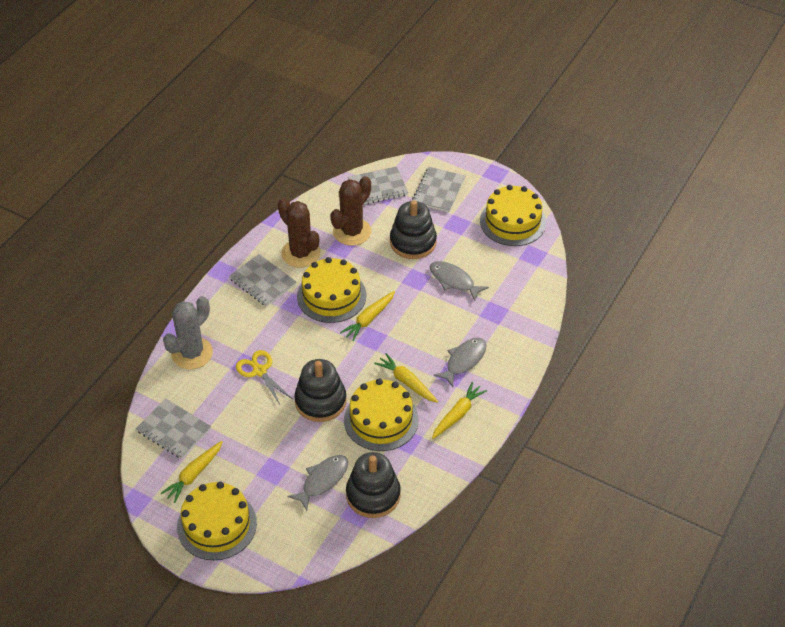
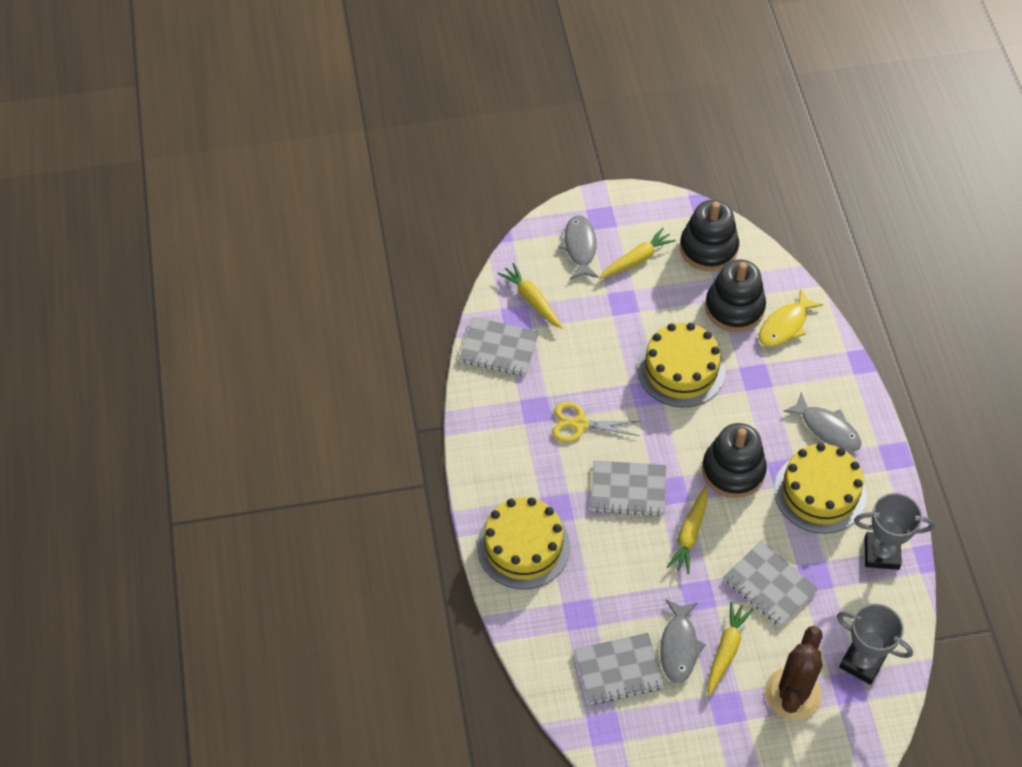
brown cactus: [278,198,320,268] [330,176,371,246] = 2 -> [765,626,823,720] = 1
grey cactus: [163,296,213,369] = 1 -> none = 0
grey trophy: none = 0 -> [837,604,913,685] [854,493,935,570] = 2
yellow cake: [177,482,257,560] [297,257,366,323] [344,378,419,451] [480,185,546,246] = 4 -> [477,497,570,589] [637,323,725,407] [774,443,866,534] = 3
yellow fish: none = 0 -> [759,289,823,347] = 1

